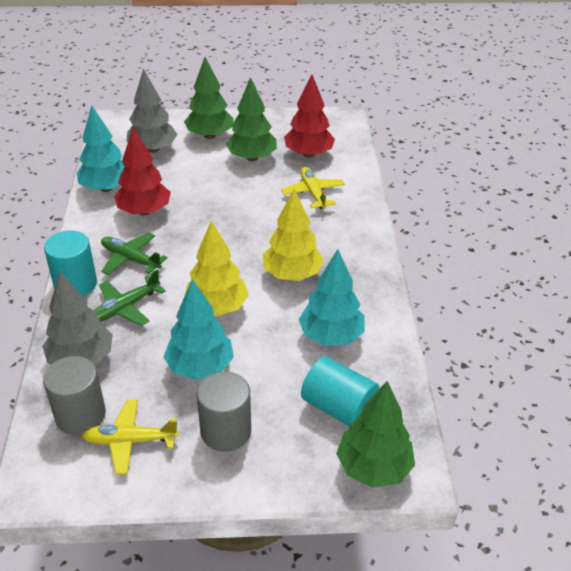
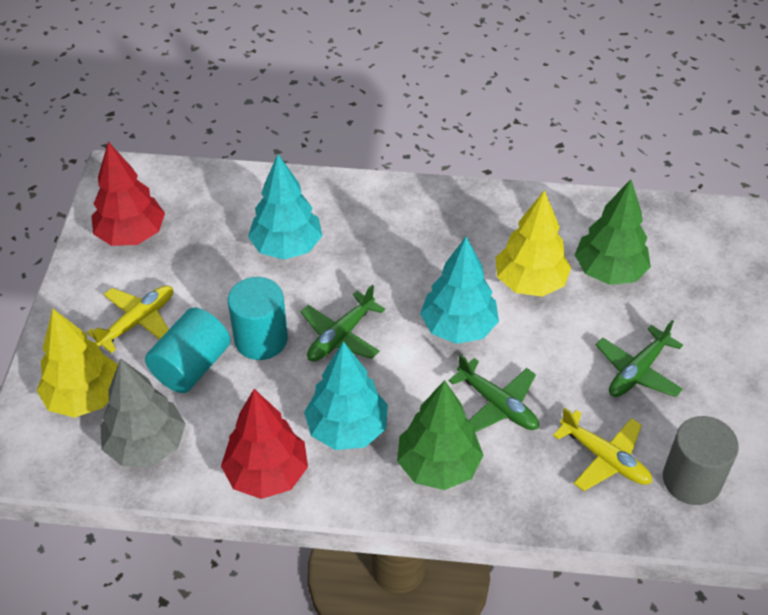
green plane: [94,269,166,326] [101,232,168,275] = 2 -> [301,285,385,362] [448,354,539,432] [596,320,683,397] = 3
green tree: [184,57,234,139] [226,77,277,161] [336,381,415,488] = 3 -> [397,380,483,490] [575,179,651,285] = 2
grey cylinder: [43,356,106,435] [197,372,251,452] = 2 -> [663,416,739,505] = 1
grey tree: [42,271,113,365] [127,69,178,153] = 2 -> [101,358,186,466] = 1

